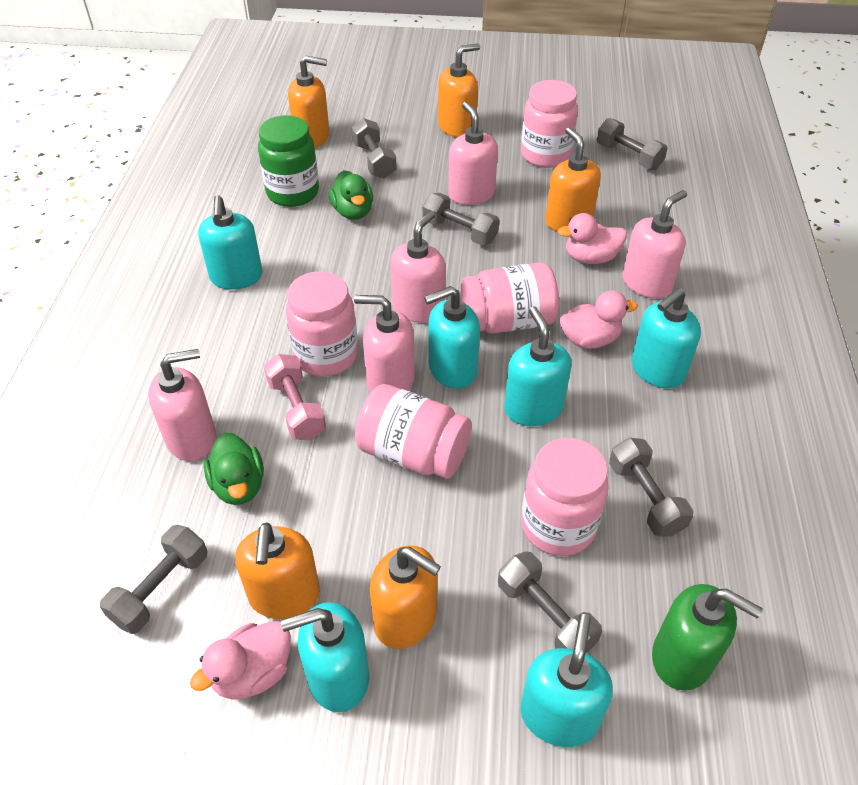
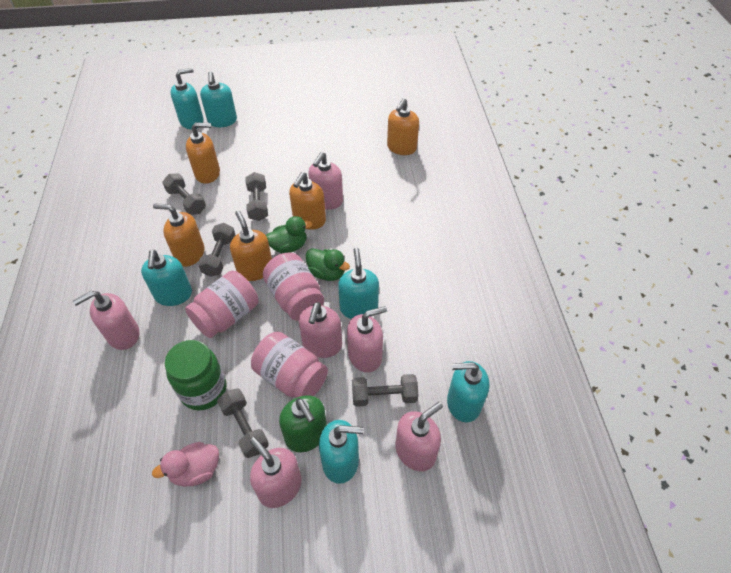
grey dumbbell: [100,525,207,634] [352,118,397,178] [422,193,499,245] [498,551,602,654] [597,118,668,170] [609,438,694,537] = 6 -> [162,174,206,215] [198,223,236,277] [217,388,269,458] [245,172,268,221] [352,374,418,407] = 5
pink duck: [190,621,291,700] [558,213,627,264] [560,291,638,349] = 3 -> [152,442,219,487] = 1
pink dumbbell: [264,354,326,440] = 1 -> none = 0
pink jar: [286,271,358,377] [355,384,471,479] [461,262,559,334] [521,80,578,168] [521,438,609,556] = 5 -> [185,271,258,338] [251,332,328,398] [263,252,324,321] = 3
pink soap dispenser: [148,349,216,461] [354,295,415,392] [390,211,446,323] [448,102,498,205] [623,190,687,298] = 5 -> [73,291,139,350] [250,437,302,508] [299,302,342,358] [308,152,343,210] [347,306,387,372] [395,402,443,471] = 6

